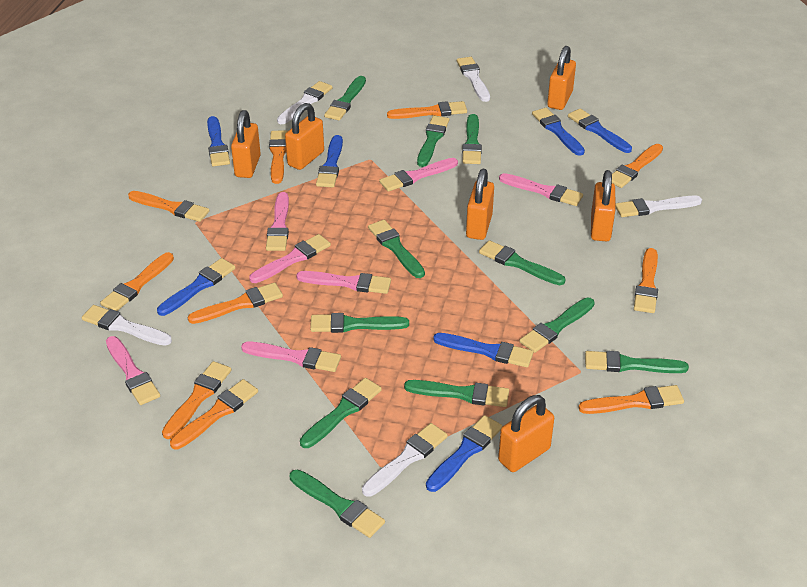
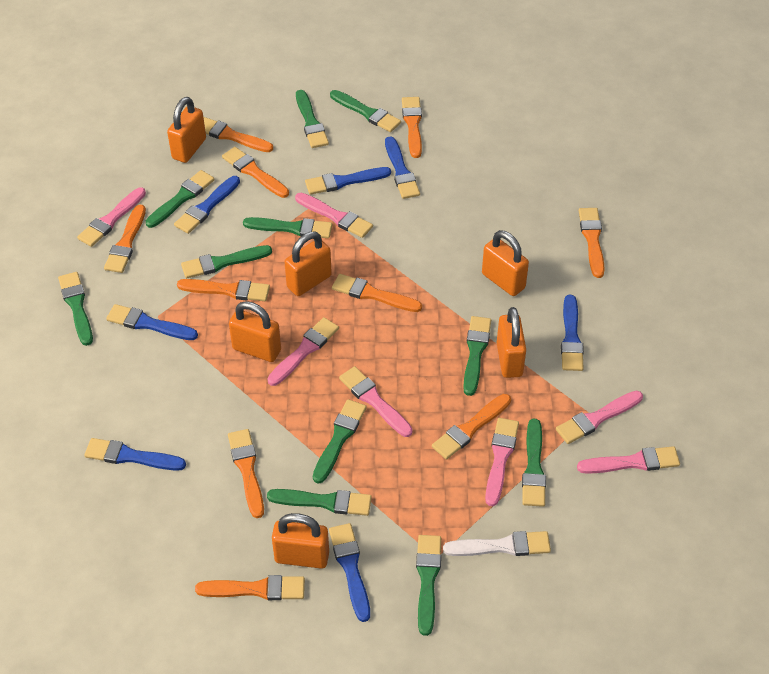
white brush: [82,305,172,346] [277,81,333,124] [362,423,448,497] [457,57,490,102] [615,196,702,217] = 5 -> [443,531,551,556] = 1

